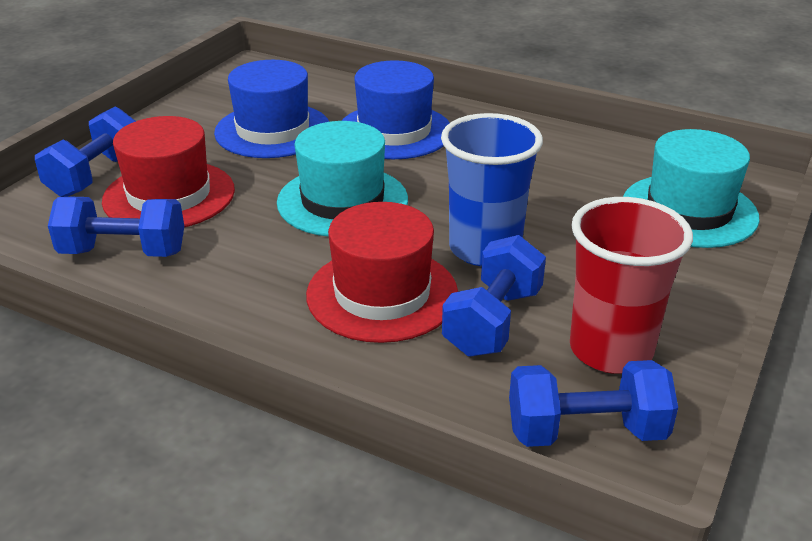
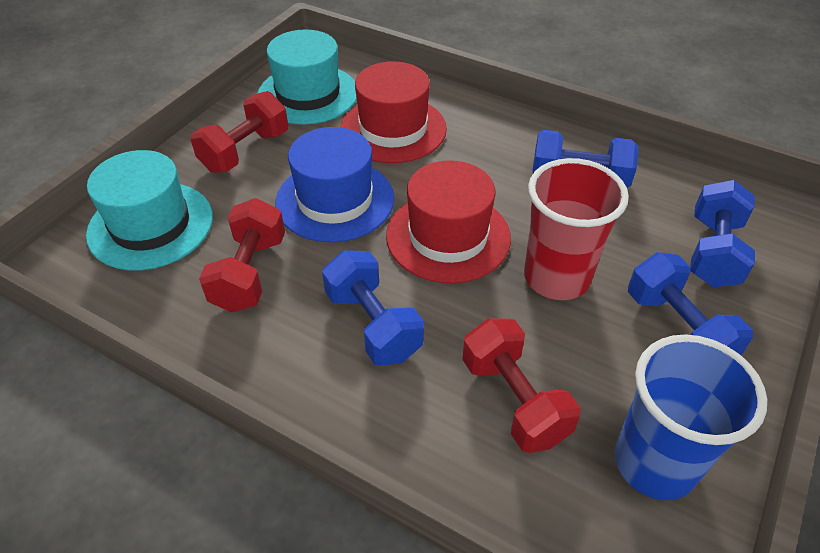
blue hat: [214,60,329,158] [341,60,450,159] = 2 -> [275,127,394,242] = 1
red dumbbell: none = 0 -> [191,91,288,173] [199,198,285,312] [462,318,581,453] = 3

